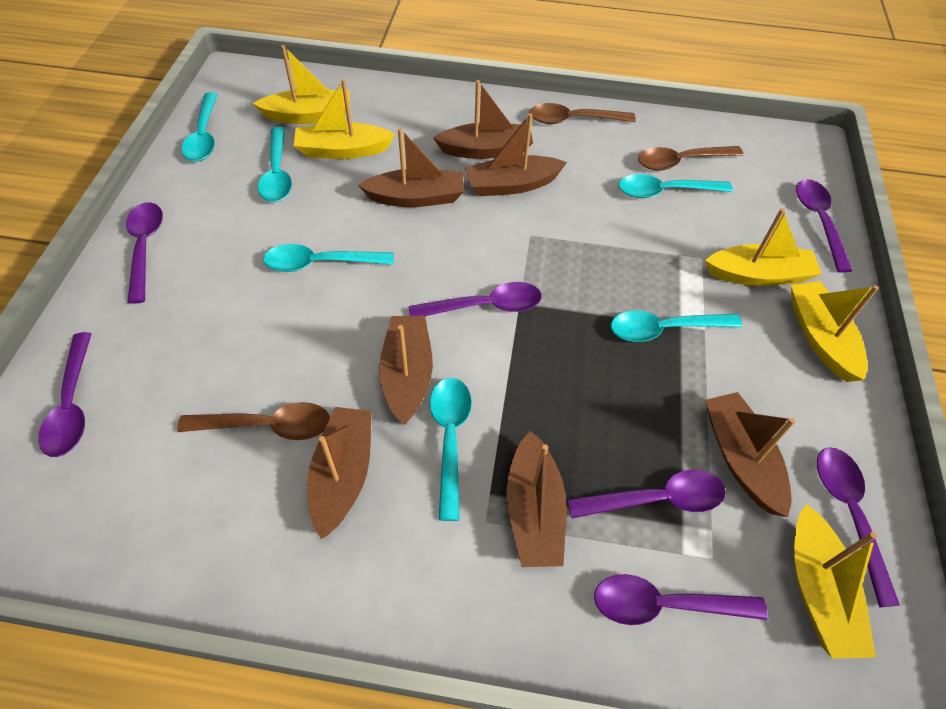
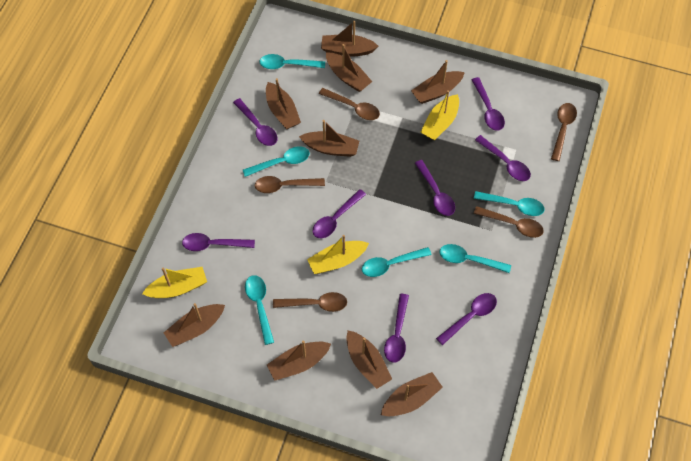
brown boat: [307,407,372,539] [358,128,464,207] [379,316,433,425] [433,80,533,159] [465,113,567,196] [506,431,567,567] [705,392,796,517] = 7 -> [164,303,225,347] [266,78,301,129] [267,340,331,381] [299,120,359,157] [321,21,379,56] [326,44,372,92] [346,330,392,389] [381,372,443,416] [411,60,465,104] = 9
brown spoon: [177,402,330,440] [529,103,636,124] [638,146,743,171] = 3 -> [255,176,325,193] [273,292,347,312] [319,88,380,120] [474,206,544,238] [551,103,577,161] = 5
purple spoon: [38,332,92,457] [126,202,163,304] [409,282,542,316] [567,470,726,519] [594,574,768,625] [796,179,853,273] [817,447,900,607] = 7 -> [182,233,255,251] [233,98,277,146] [312,189,366,238] [384,294,409,363] [415,160,455,216] [436,293,497,345] [472,77,505,131] [475,135,531,181] = 8
yellow boat: [253,45,350,124] [294,79,395,159] [705,208,822,286] [791,281,879,382] [794,504,877,659] = 5 -> [142,267,207,298] [307,235,369,274] [420,90,459,140] = 3

